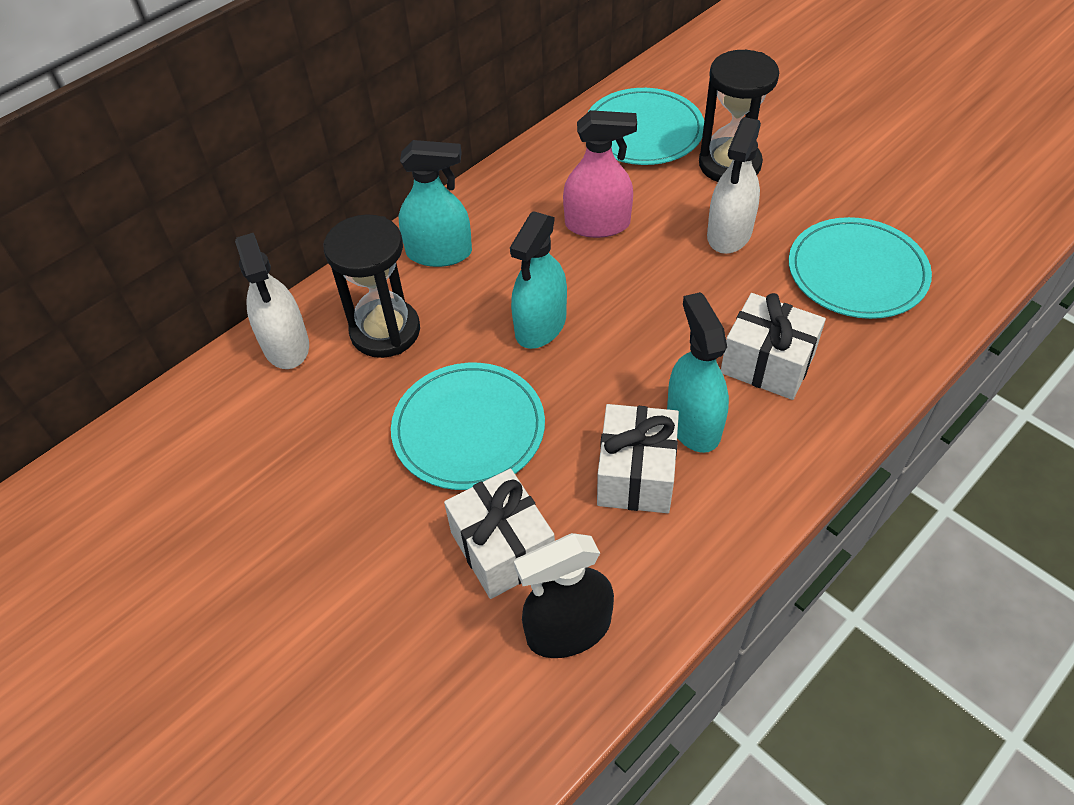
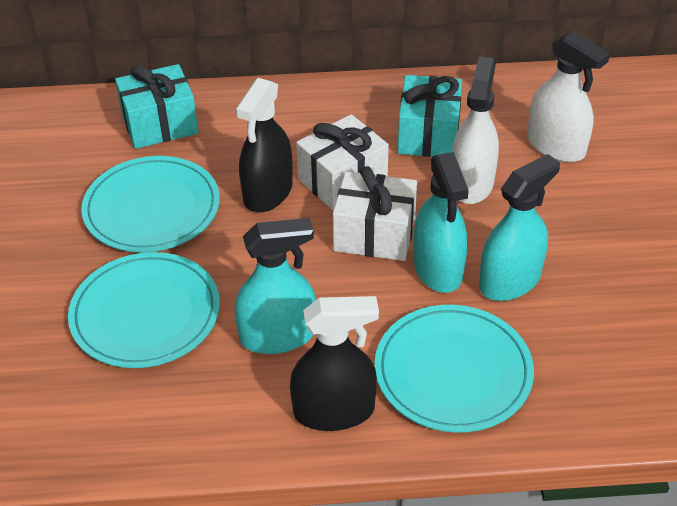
black hourglass: [324,214,420,358] [699,50,779,182] = 2 -> none = 0
black spray bottle: [514,533,614,658] = 1 -> [236,78,293,213] [290,296,379,431] = 2
pink spray bottle: [563,110,637,238] = 1 -> none = 0
turquoise gift: none = 0 -> [115,64,199,149] [398,75,462,157] = 2
white gift: [444,468,555,599] [597,404,679,513] [721,293,826,400] = 3 -> [296,114,389,211] [333,166,417,261] = 2

